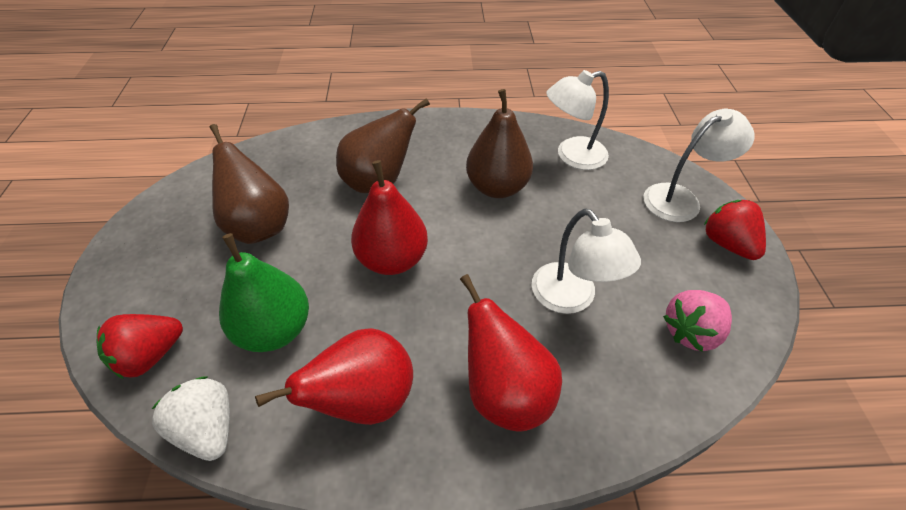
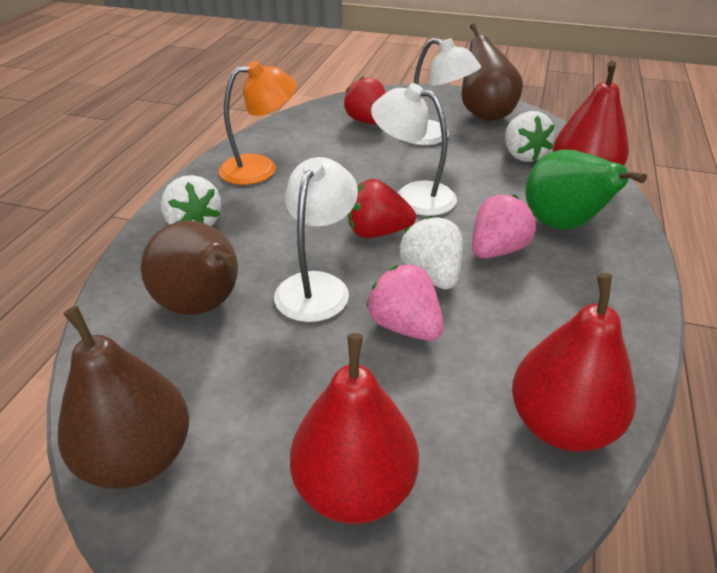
orange lamp: none = 0 -> [219,61,297,185] = 1
pink strawberry: [663,290,732,352] = 1 -> [366,264,444,341] [472,194,536,258] = 2
white strawberry: [152,376,230,461] = 1 -> [161,175,221,226] [400,216,463,289] [505,111,555,162] = 3

